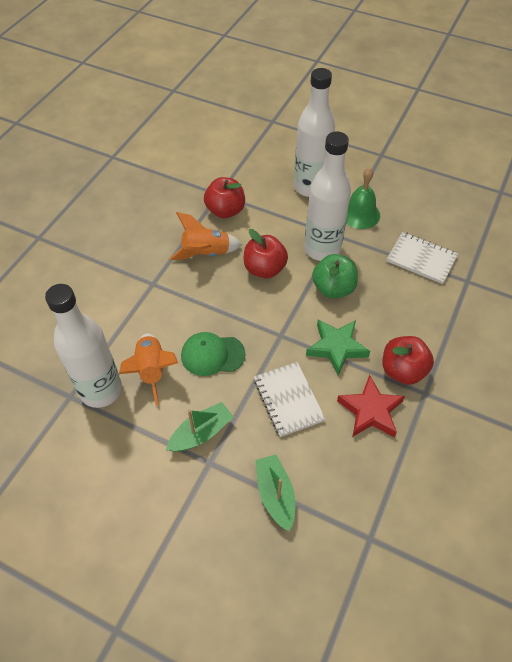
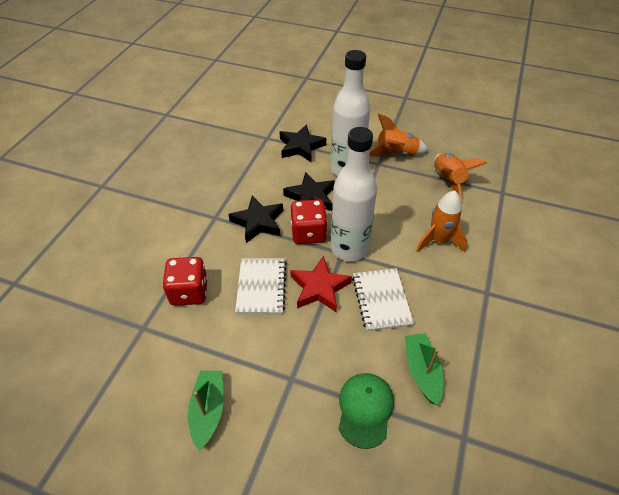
black star: none = 0 -> [228,196,283,243] [280,124,326,162] [283,172,335,211] = 3
green apple: [312,254,358,298] = 1 -> none = 0
green bell: [346,168,380,229] = 1 -> none = 0
green star: [306,319,370,376] = 1 -> none = 0
orange rocket: [119,333,178,406] [170,212,242,260] = 2 -> [369,113,429,157] [416,190,468,252] [434,153,487,202] = 3
red apple: [204,177,245,218] [244,229,288,279] [382,336,434,385] = 3 -> none = 0
red dice: none = 0 -> [162,257,208,306] [291,199,327,244] = 2
white bottle: [45,284,122,408] [294,68,335,197] [305,132,351,261] = 3 -> [331,50,370,176] [331,127,377,261] = 2

